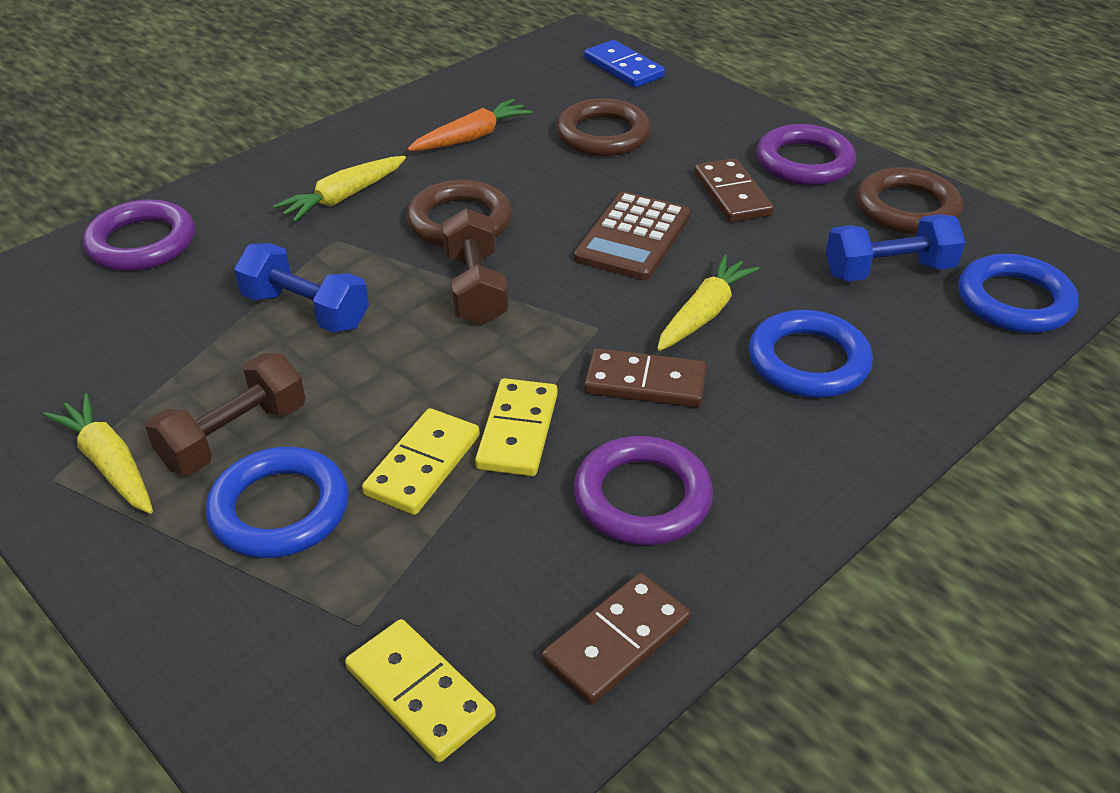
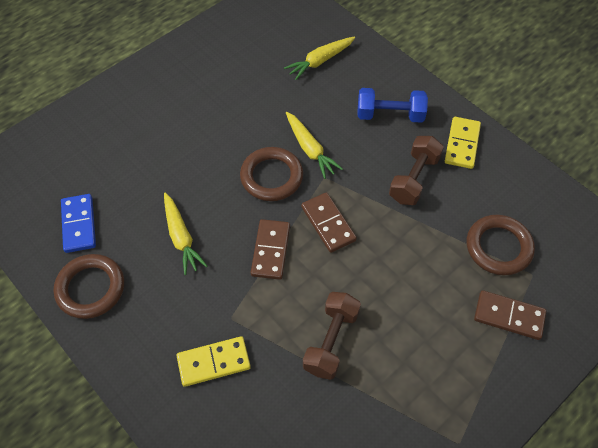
blue dumbbell: [234,243,369,333] [826,214,965,282] = 2 -> [357,88,428,123] = 1
blue ring: [206,447,349,558] [749,310,873,398] [958,254,1079,333] = 3 -> none = 0
brown calculator: [574,191,690,280] = 1 -> none = 0
orange carrot: [407,99,533,151] = 1 -> none = 0
purple ring: [83,199,195,271] [574,436,713,545] [757,124,856,185] = 3 -> none = 0
yellow domino: [345,619,496,762] [362,408,480,515] [475,378,558,476] = 3 -> [177,336,251,387] [445,117,481,169] = 2

